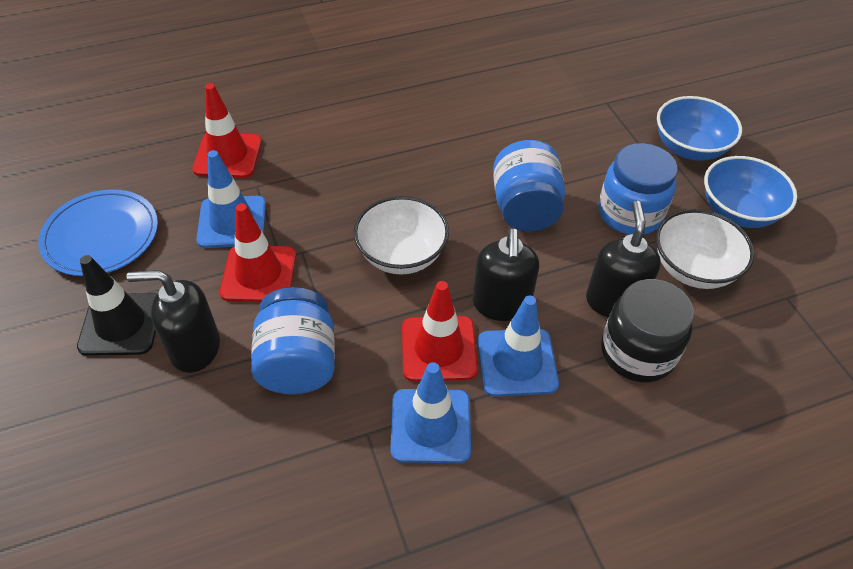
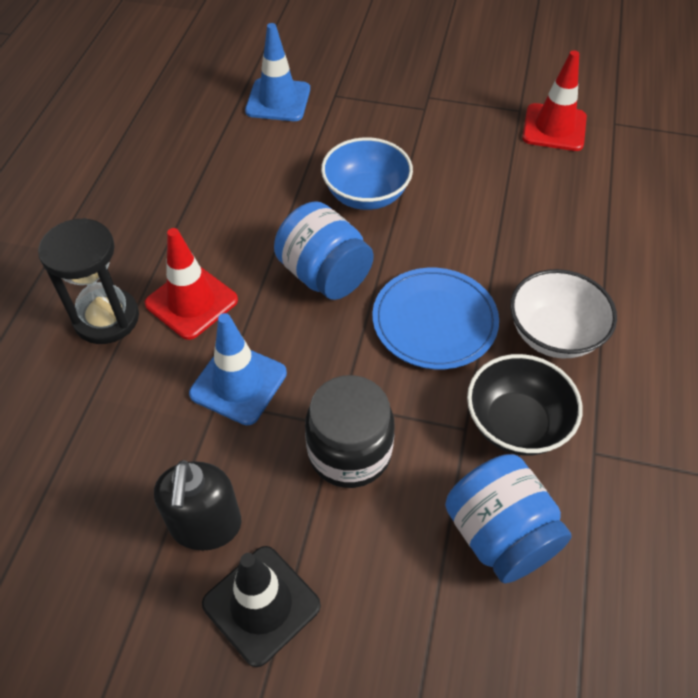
black bowl: none = 0 -> [467,354,583,456] = 1
black hourglass: none = 0 -> [38,218,139,344] = 1
black soap dispenser: [127,270,220,373] [473,228,539,321] [586,201,661,317] = 3 -> [154,460,242,551] = 1
blue bowl: [657,96,742,161] [704,156,797,228] = 2 -> [321,137,413,210] = 1
blue jar: [251,287,335,394] [493,140,565,231] [599,143,678,235] = 3 -> [274,201,374,300] [445,454,572,584] = 2
blue traffic cone: [196,150,266,248] [390,362,471,463] [478,295,559,397] = 3 -> [189,313,287,425] [245,23,310,121] = 2
red traffic cone: [192,83,262,178] [220,203,296,302] [402,281,478,382] = 3 -> [145,228,238,340] [522,50,587,151] = 2
white bowl: [353,196,449,275] [656,209,754,289] = 2 -> [510,269,617,359] = 1

